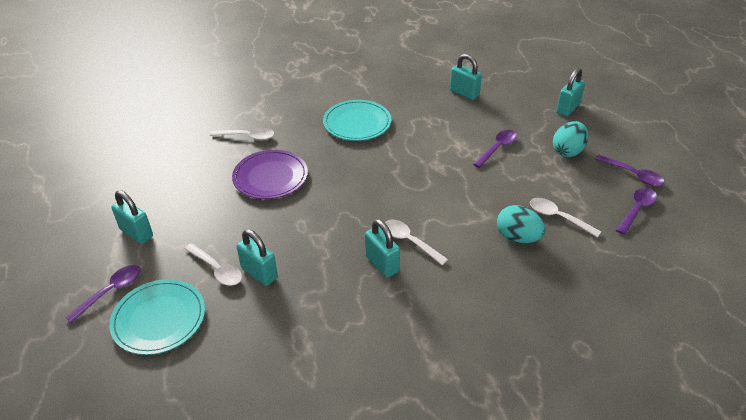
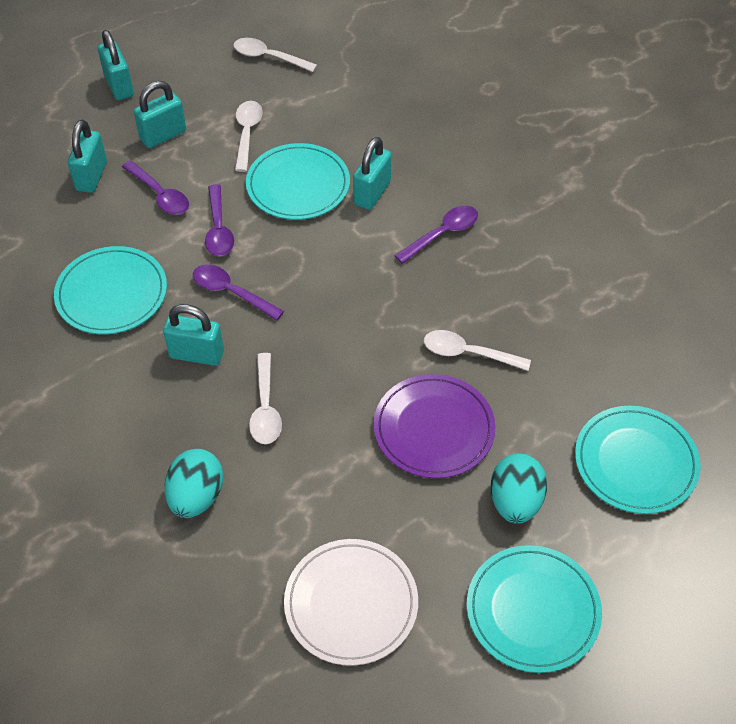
turquoise plate: [109,279,205,355] [323,100,391,141] = 2 -> [54,246,167,335] [246,143,350,220] [467,545,602,673] [575,406,701,514] = 4
white plate: none = 0 -> [284,539,418,666] = 1

